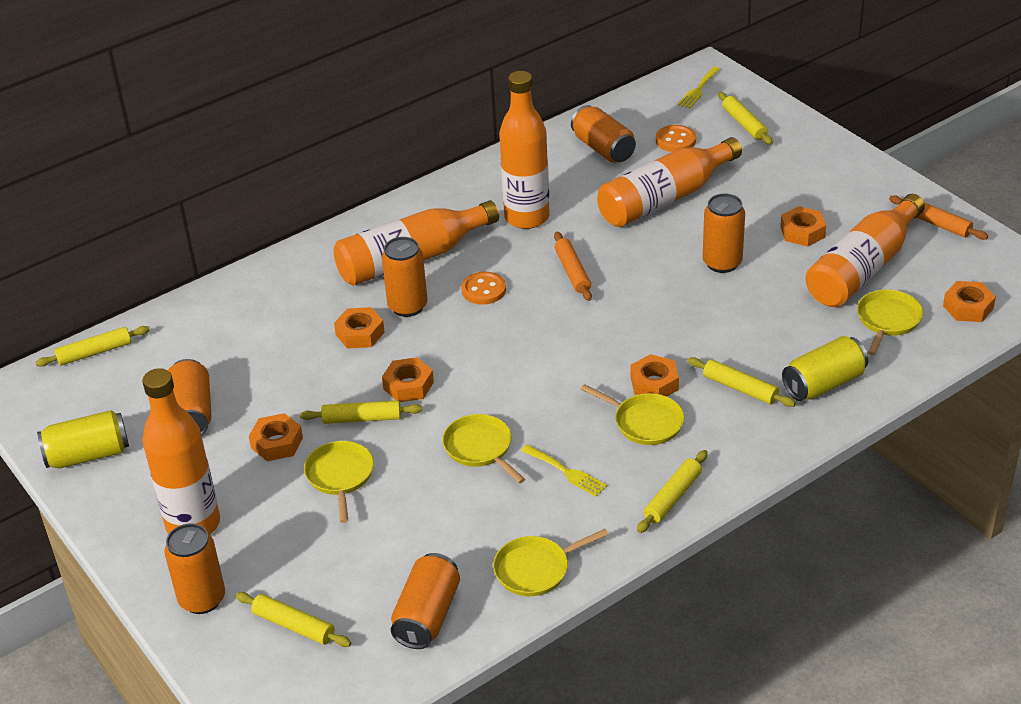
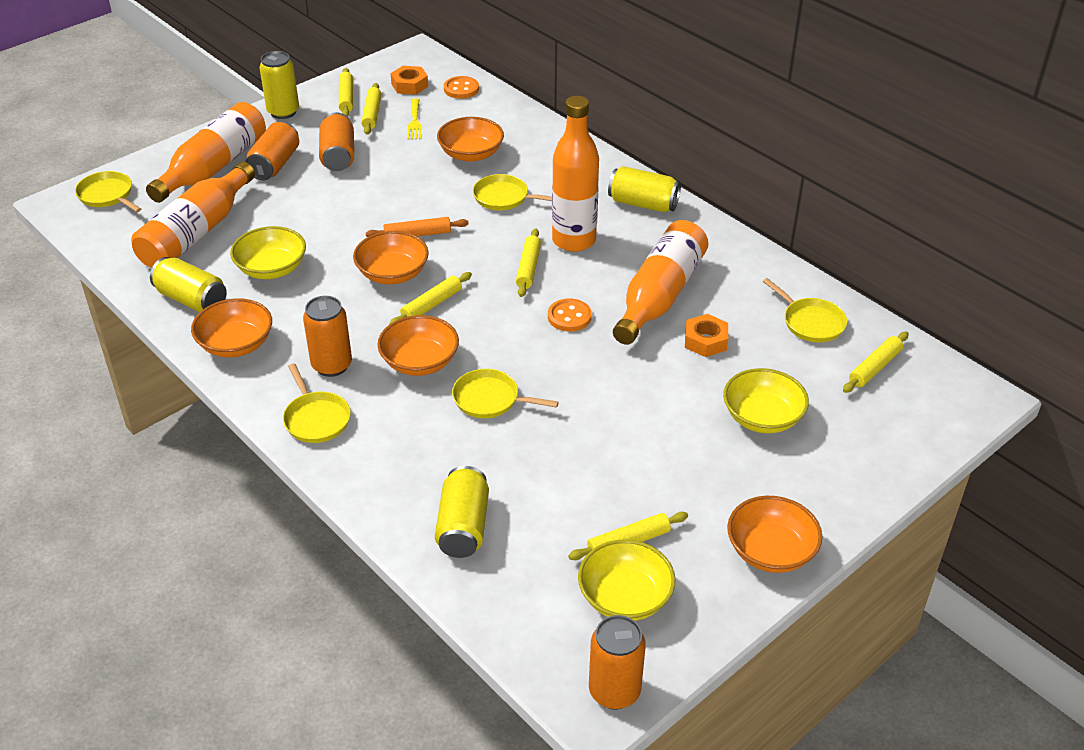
orange bottle: [142,368,220,535] [333,200,499,286] [499,71,550,229] [597,137,742,227] [805,194,925,307] = 5 -> [131,161,255,268] [146,102,266,203] [552,96,599,252] [613,220,708,345] = 4
orange bowl: none = 0 -> [191,298,272,358] [353,231,429,284] [377,315,459,376] [437,117,504,162] [727,496,822,573] = 5
orange can: [164,523,225,614] [168,359,211,436] [382,237,428,317] [391,553,460,649] [571,105,636,163] [703,193,745,273] = 6 -> [245,122,299,180] [303,296,352,377] [319,112,354,171] [589,615,646,709] = 4
orange nut: [249,413,303,461] [334,307,385,349] [382,357,434,402] [631,354,679,396] [780,206,826,247] [943,281,996,322] = 6 -> [390,66,428,95] [685,314,728,357] = 2
orange rolling pin: [554,232,592,301] [889,195,988,240] = 2 -> [366,217,469,237] = 1
yellow bowl: none = 0 -> [230,226,306,279] [578,539,676,621] [723,368,809,433] = 3
yellow can: [37,410,129,469] [782,336,868,401] = 2 -> [150,257,227,312] [259,51,299,119] [435,466,489,558] [608,166,681,212] = 4
yellow fork: [521,444,607,496] [678,67,720,109] = 2 -> [408,98,422,140] = 1

